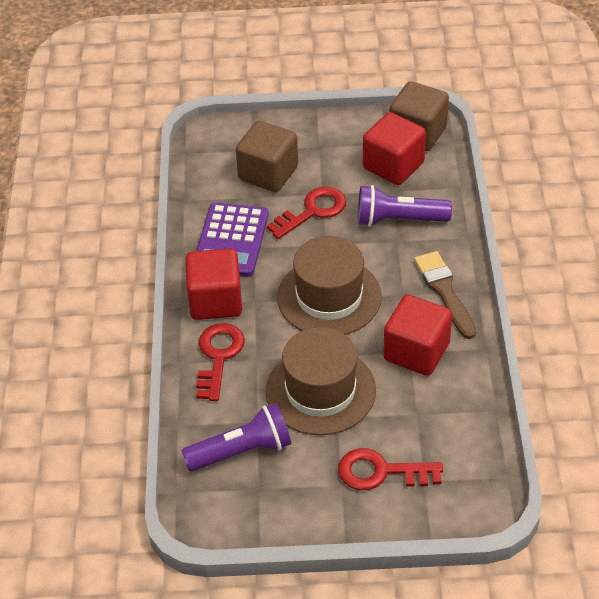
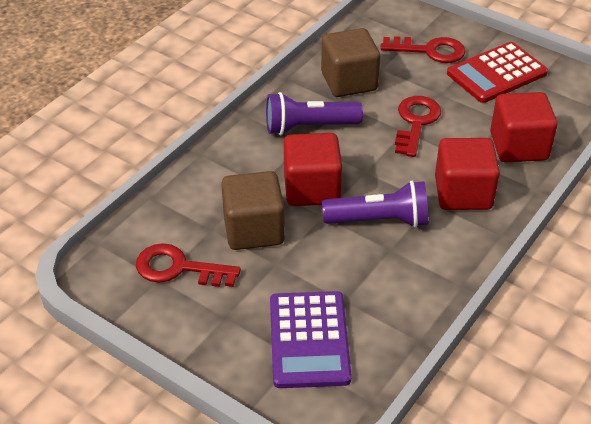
brown brush: [414,251,476,339] = 1 -> none = 0
brown hat: [265,327,376,436] [277,236,382,335] = 2 -> none = 0
red calculator: none = 0 -> [447,42,548,103] = 1

